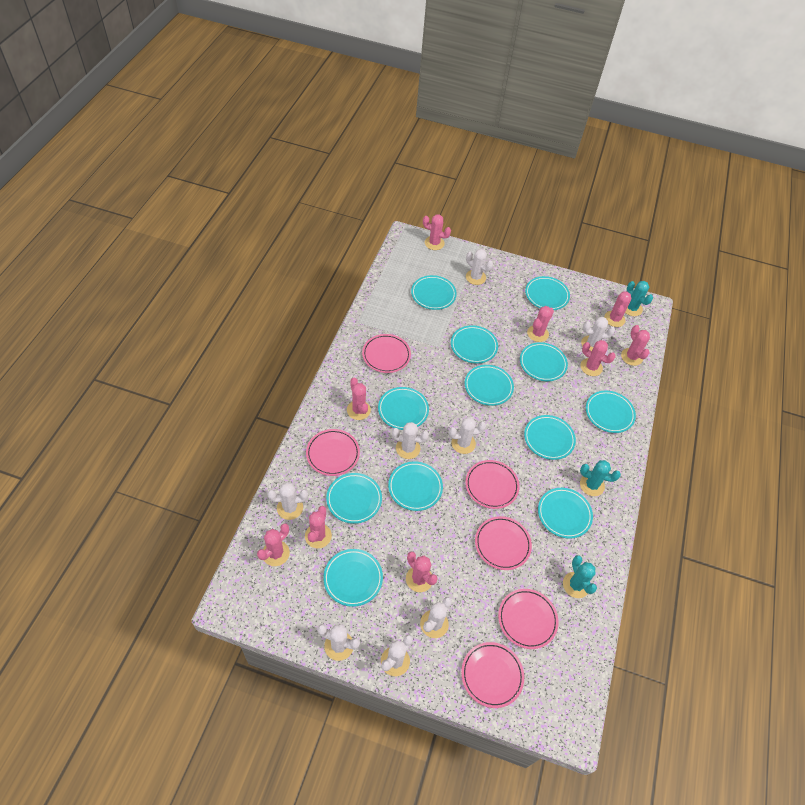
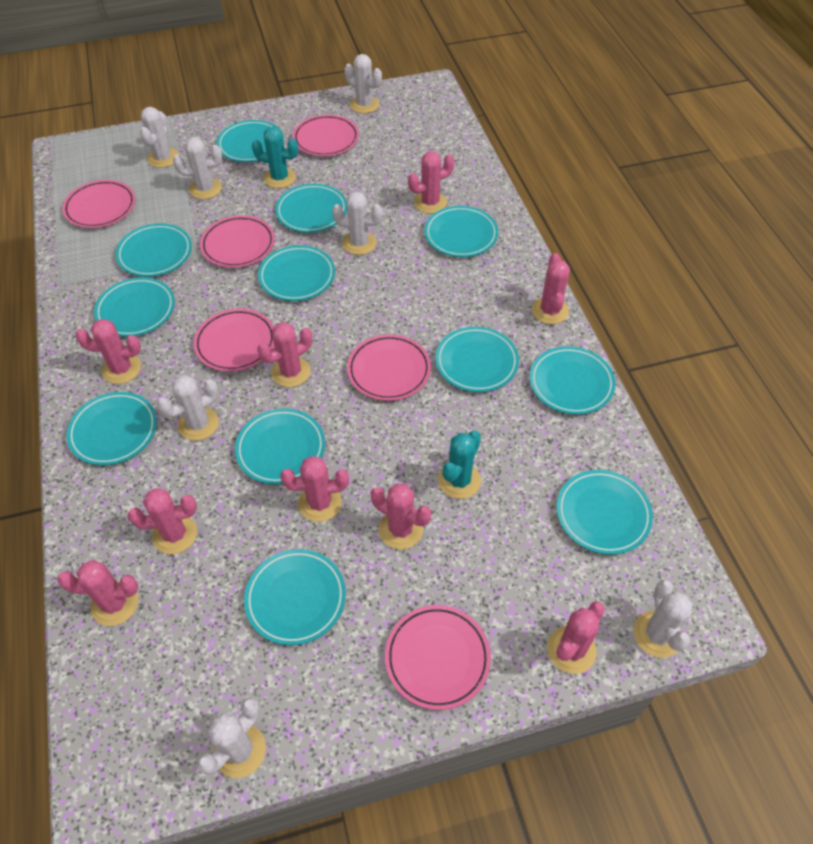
turquoise cactus: [563,555,597,598] [580,460,621,496] [625,281,653,316] = 3 -> [252,127,298,188] [438,430,481,499] = 2
white cactus: [267,482,308,520] [317,624,360,661] [381,634,413,676] [392,422,429,459] [420,597,452,638] [449,417,486,454] [466,249,493,285] [581,317,615,351] = 8 -> [140,107,179,168] [157,375,219,441] [173,138,222,199] [197,698,266,778] [332,192,383,255] [344,54,382,114] [633,580,693,658] = 7

